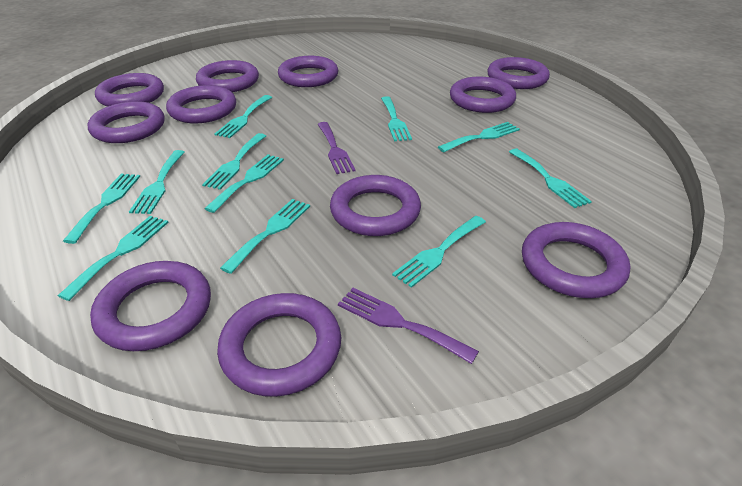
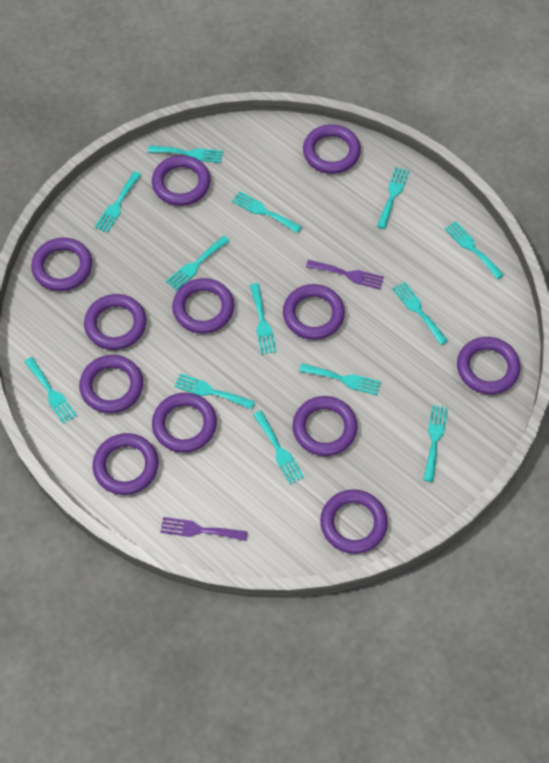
purple ring: [88,101,165,143] [90,261,211,351] [95,73,164,107] [166,85,236,123] [196,60,259,92] [217,293,341,397] [278,56,338,87] [330,175,421,236] [450,77,516,113] [487,57,550,89] [522,222,630,298] = 11 -> [31,238,92,291] [79,355,143,413] [84,294,146,350] [92,433,159,495] [152,155,210,206] [152,393,217,453] [172,278,234,334] [283,284,345,340] [292,396,358,456] [303,124,361,174] [320,489,388,554] [457,337,520,394] = 12
turquoise fork: [58,216,169,301] [63,174,140,244] [129,150,185,214] [202,133,266,190] [204,154,284,213] [214,95,272,138] [220,199,310,274] [381,96,412,141] [392,216,486,288] [438,122,520,152] [509,149,592,208] = 11 -> [24,357,77,424] [95,171,141,233] [148,145,223,163] [166,236,230,290] [174,373,255,410] [232,191,302,233] [250,283,276,354] [253,411,304,484] [299,363,381,395] [377,167,409,229] [392,281,448,345] [424,405,448,482] [445,221,504,279] = 13

